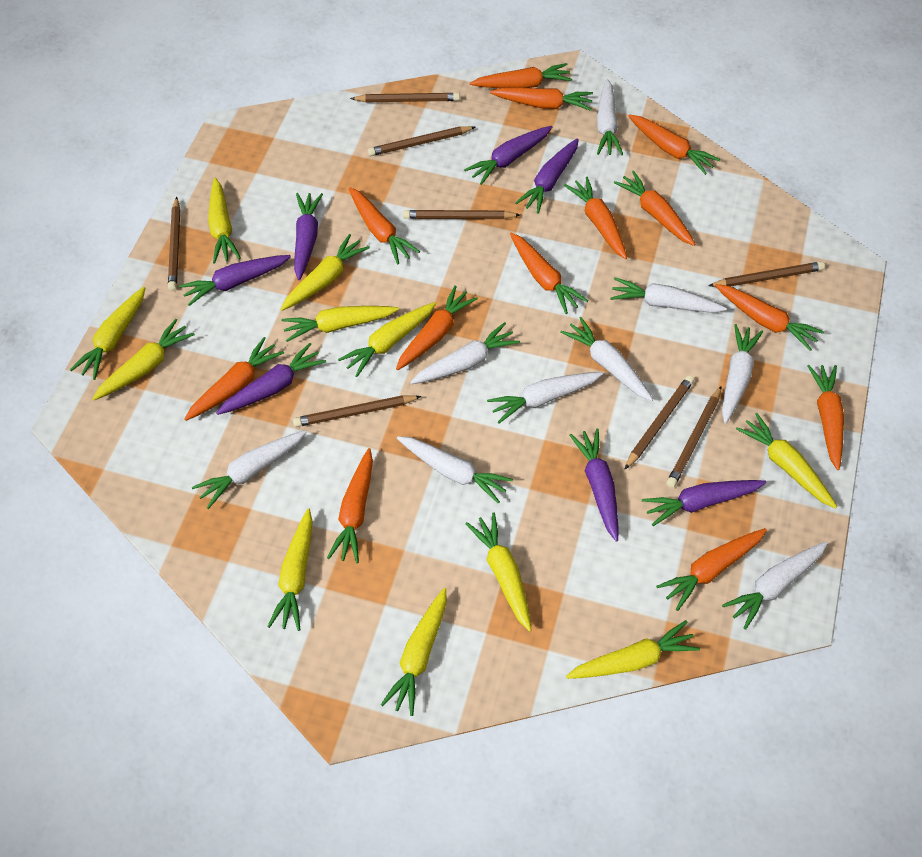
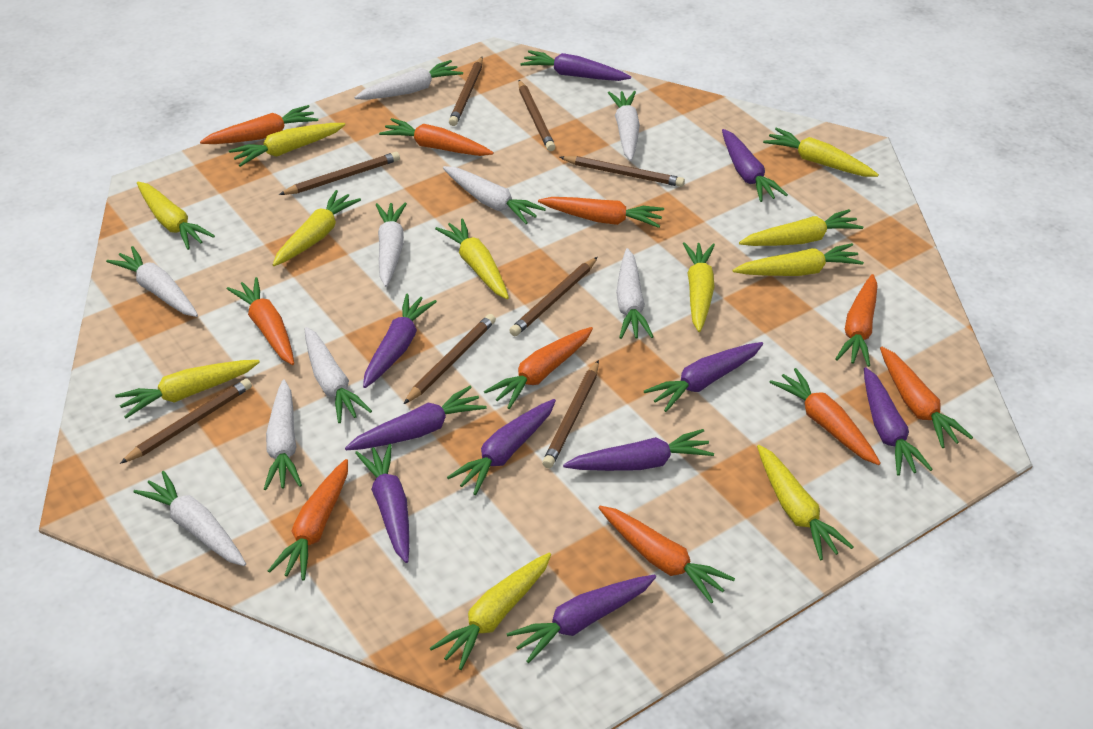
orange carrot: [185,337,284,421] [327,448,373,563] [349,187,420,264] [396,285,478,370] [470,63,572,88] [490,88,593,111] [510,233,588,314] [564,177,627,259] [614,171,695,246] [628,114,721,175] [656,528,767,611] [715,284,824,351] [807,365,844,470] = 13 -> [200,105,318,144] [227,277,294,365] [268,459,348,580] [379,118,494,156] [484,327,593,409] [538,197,664,228] [598,506,735,603] [769,368,881,465] [835,274,878,367] [880,347,973,448] = 10
purple carrot: [179,255,291,306] [216,343,326,415] [294,193,323,280] [464,126,552,185] [515,138,579,214] [569,428,618,541] [642,480,767,526] = 7 -> [345,386,487,450] [355,444,409,563] [363,293,437,388] [447,399,556,495] [507,575,656,663] [520,50,631,81] [563,429,714,471] [644,342,763,412] [722,129,788,202] [864,367,933,476] = 10

